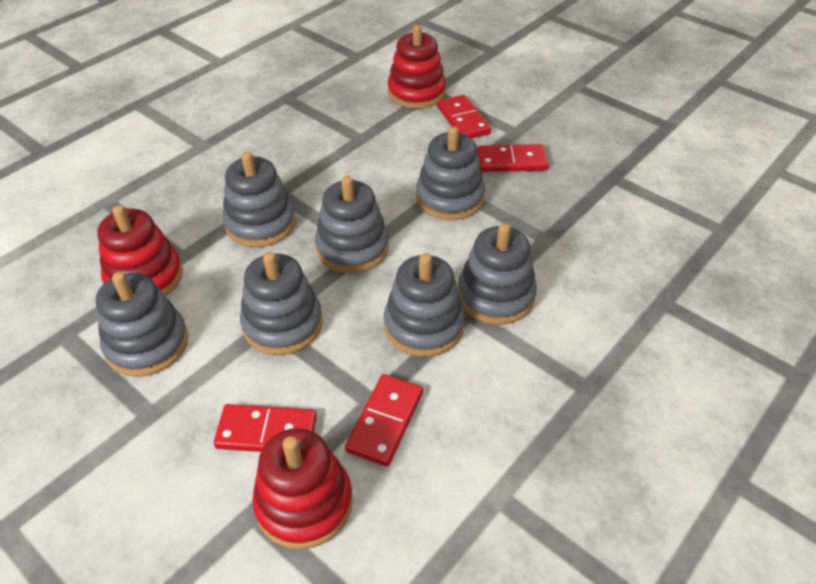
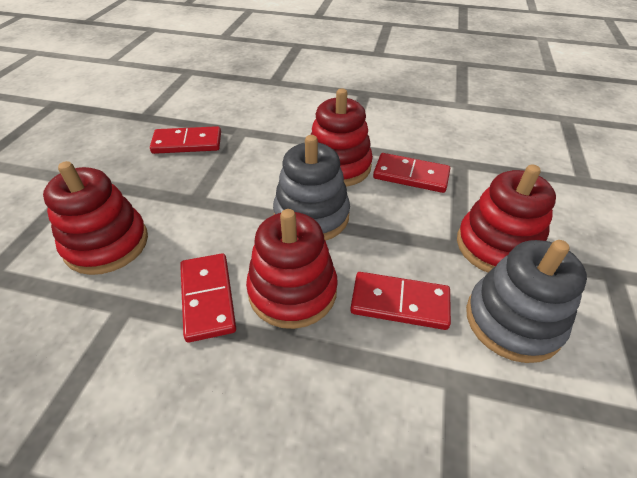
grey stacking toy: [96,272,188,377] [223,151,296,247] [240,252,323,355] [315,176,389,274] [384,253,465,357] [416,126,485,220] [458,223,537,325] = 7 -> [273,135,350,241] [466,240,587,363] = 2
red stacking toy: [97,205,183,297] [252,428,353,550] [388,25,446,109] = 3 -> [43,161,148,275] [246,209,338,329] [310,89,373,187] [457,164,556,273] = 4

